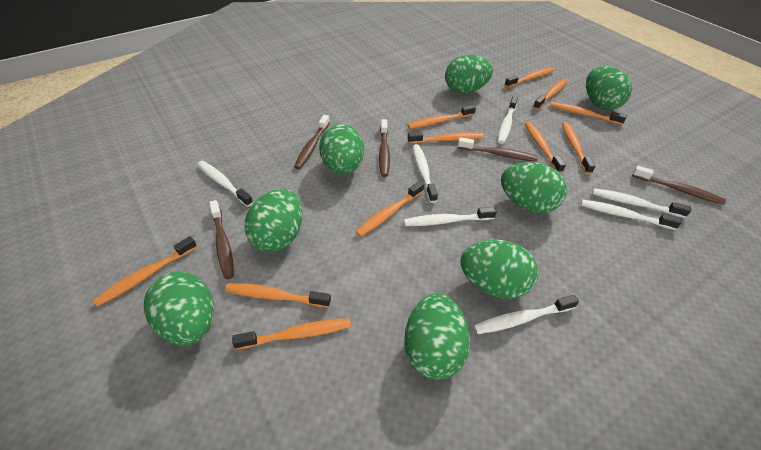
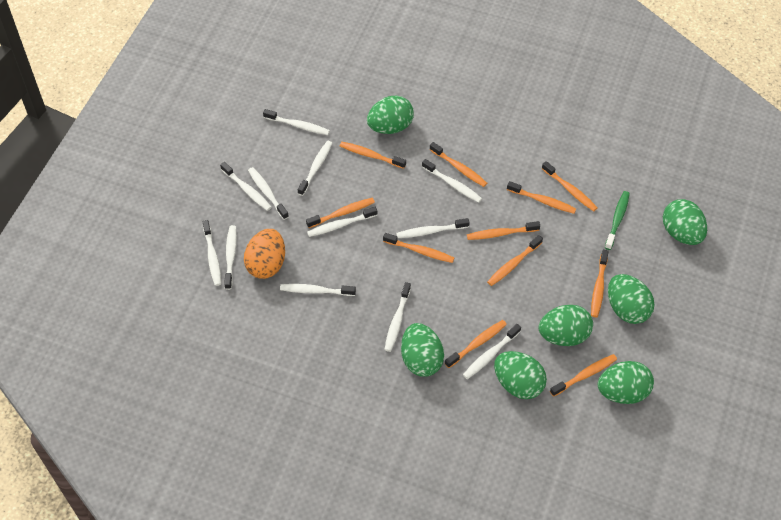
brown toothbrush: [209,200,234,279] [294,115,330,169] [379,119,390,177] [458,137,538,162] [632,166,726,205] = 5 -> none = 0
green egg: [144,271,214,346] [245,189,303,252] [319,124,364,175] [404,293,470,380] [445,55,493,94] [460,240,538,299] [501,162,567,213] [586,66,632,110] = 8 -> [367,96,414,134] [401,323,444,377] [494,351,547,399] [539,305,593,346] [598,361,654,404] [608,274,654,324] [663,199,707,245] = 7
green toothbrush: none = 0 -> [605,191,630,250] = 1
orange egg: none = 0 -> [244,229,285,279] = 1
white toothbrush: [197,161,253,207] [404,207,497,226] [413,144,438,203] [473,295,579,334] [498,96,518,144] [581,199,682,230] [592,188,691,218] = 7 -> [203,220,221,286] [220,162,272,211] [224,225,237,290] [248,167,289,220] [263,109,330,135] [280,284,356,296] [298,141,332,196] [307,207,377,237] [385,282,411,352] [396,218,470,238] [422,159,482,203] [463,324,521,379] = 12

